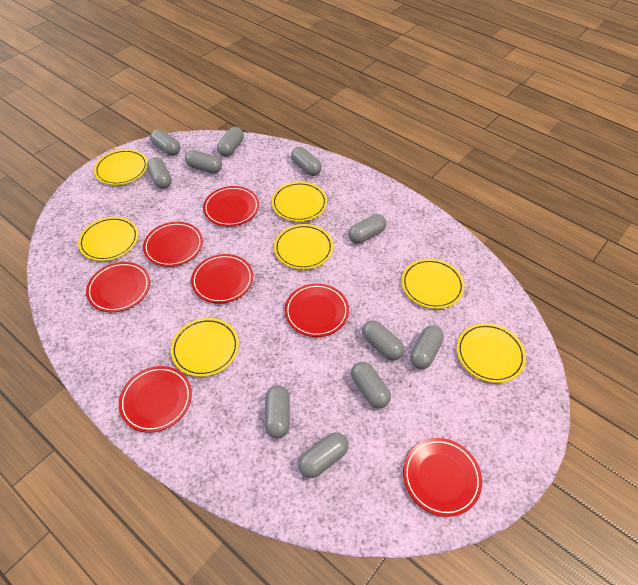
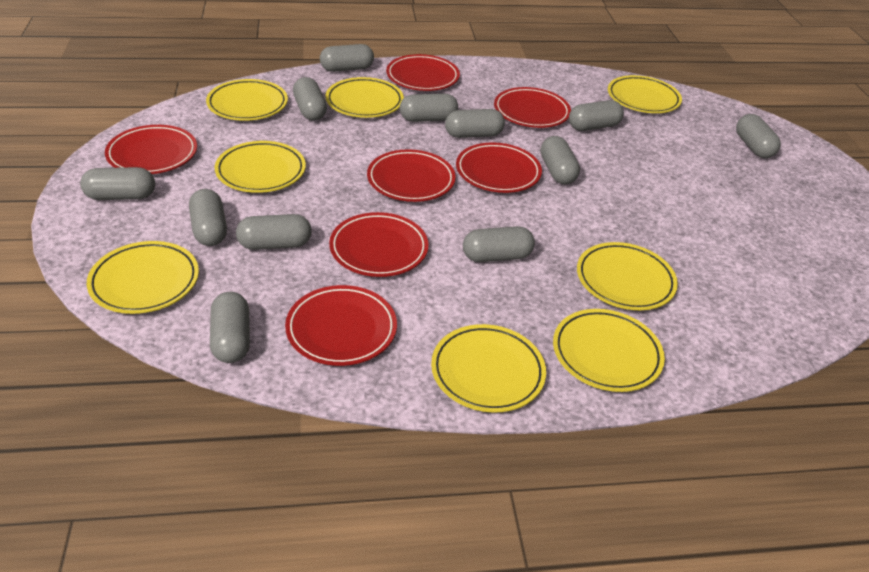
grey capsule: [147,157,172,189] [150,129,181,156] [185,150,222,173] [217,127,244,157] [265,385,290,439] [291,147,322,176] [298,432,349,478] [348,214,387,244] [351,362,391,408] [362,320,405,361] [410,325,444,369] = 11 -> [80,167,155,200] [189,189,227,246] [210,292,250,363] [236,214,312,250] [293,77,327,121] [320,44,374,72] [400,93,458,122] [445,109,505,138] [463,226,535,262] [541,136,580,184] [569,100,624,131] [736,114,781,158] = 12
yellow plate: [78,217,138,261] [94,149,148,185] [171,318,239,377] [272,182,327,222] [274,224,333,270] [402,259,464,309] [457,323,526,383] = 7 -> [87,241,199,314] [206,79,288,121] [215,141,306,193] [326,77,404,118] [431,324,546,413] [553,309,665,392] [577,242,678,310] [608,75,682,113] = 8

